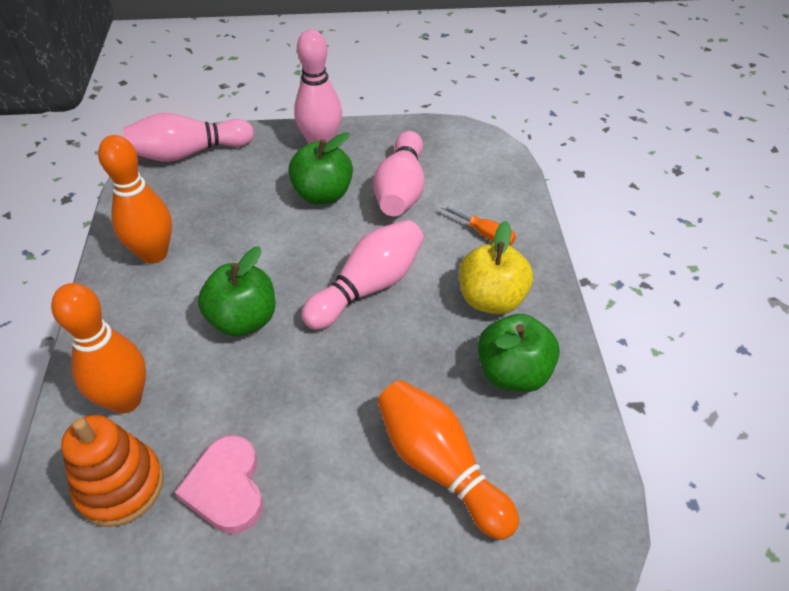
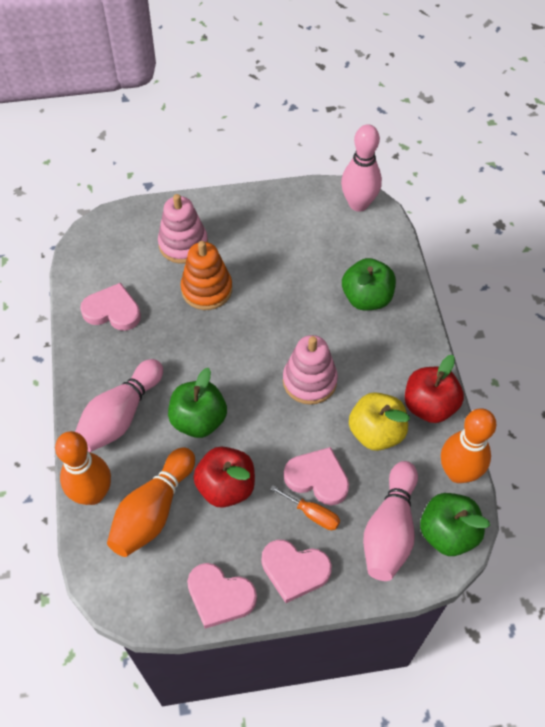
pink bowling pin: [123,113,254,162] [294,29,342,144] [301,220,424,330] [374,131,425,216] = 4 -> [75,359,163,452] [341,124,382,212] [363,461,418,581] = 3
pink heart: [175,435,263,534] = 1 -> [80,283,141,331] [187,563,257,629] [262,540,332,603] [284,447,349,505] = 4
pink stacking toy: none = 0 -> [158,194,208,264] [283,335,338,405] = 2
red apple: none = 0 -> [193,447,255,508] [405,355,464,423] = 2

